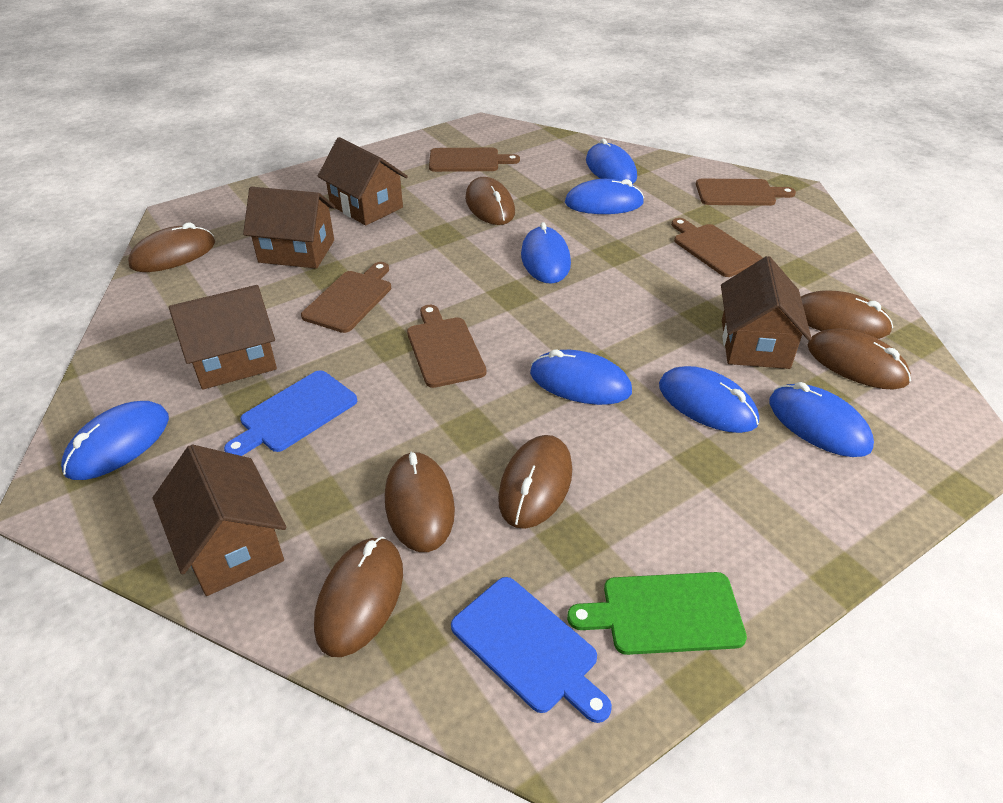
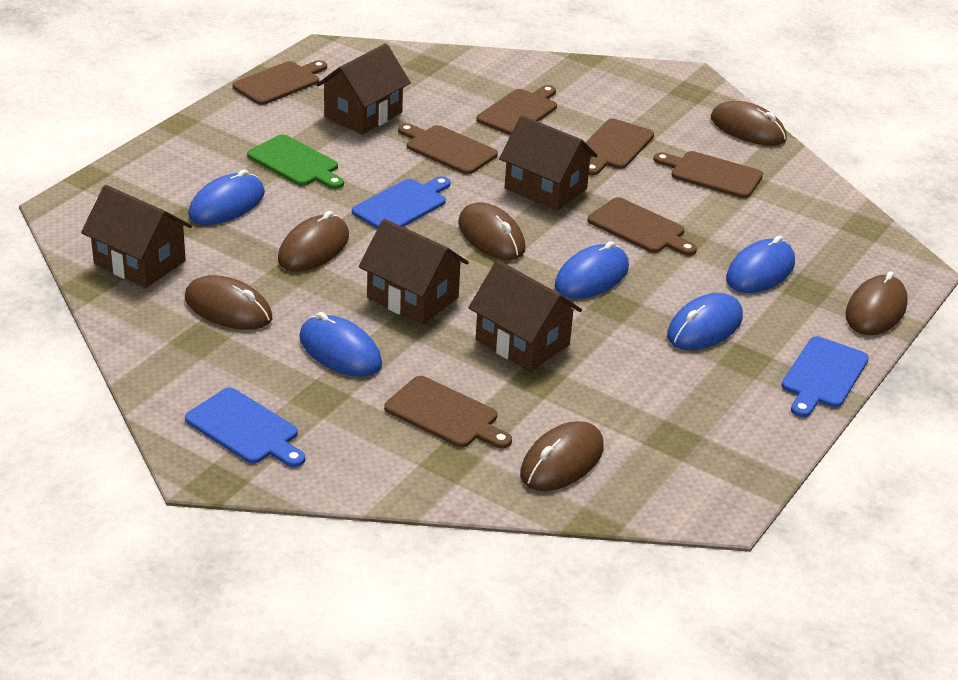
blue cutting board: [224,370,357,456] [451,577,612,723] = 2 -> [185,388,305,467] [352,176,451,229] [781,336,869,417] = 3
blue mouse: [61,401,169,480] [521,222,571,284] [530,350,632,405] [565,179,644,214] [586,139,637,184] [659,366,759,433] [769,382,874,457] = 7 -> [188,169,265,225] [299,312,382,377] [555,241,629,299] [667,293,743,350] [726,236,795,293] = 5
brown cutting board: [301,262,391,333] [407,305,487,388] [429,148,520,172] [671,218,763,277] [696,179,796,206] = 5 -> [232,60,327,105] [384,376,512,449] [398,123,498,174] [476,85,557,135] [585,119,654,175] [588,197,697,256] [653,151,763,198] = 7
brown mouse: [128,222,215,272] [314,537,403,657] [385,451,455,552] [465,177,515,225] [498,435,572,529] [801,291,893,339] [808,328,911,389] = 7 -> [185,275,272,330] [278,211,349,272] [458,202,525,260] [520,421,604,491] [711,101,787,146] [846,271,908,335] = 6

